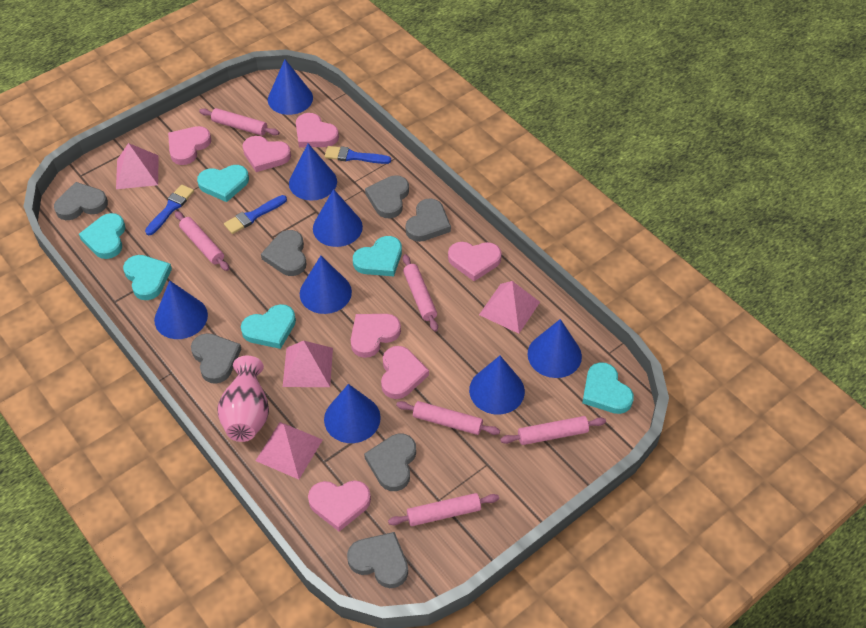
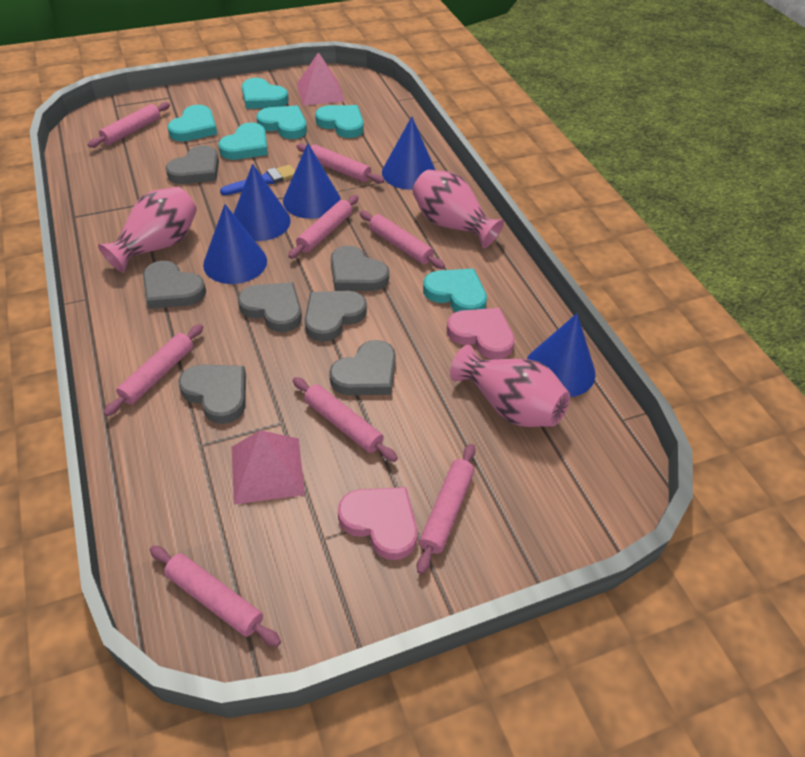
blue brush: [145,185,194,235] [224,195,287,234] [325,146,391,164] = 3 -> [220,165,295,195] = 1
blue cone: [154,281,208,339] [268,59,313,115] [289,144,337,200] [300,256,352,314] [313,189,363,247] [324,384,381,443] [469,356,525,415] [527,319,582,378] = 8 -> [203,204,267,284] [234,164,291,241] [283,143,341,219] [382,117,435,190] [527,313,596,397] = 5
pink heart: [168,126,211,165] [242,136,291,172] [296,113,339,148] [308,480,371,532] [351,314,401,358] [381,346,429,399] [448,242,502,281] = 7 -> [338,487,417,560] [447,308,515,359] = 2
pink pyramid: [116,143,159,189] [256,422,323,479] [283,341,333,387] [479,281,540,334] = 4 -> [232,430,305,505] [297,52,345,106] = 2
pink rolling pin: [175,211,229,271] [199,108,279,136] [388,493,499,526] [396,401,500,435] [403,254,438,332] [500,416,606,445] = 6 -> [88,102,170,148] [103,324,203,416] [150,545,281,647] [288,195,358,259] [293,377,398,462] [296,144,384,183] [360,211,445,269] [417,444,476,574] = 8
pink vase: [217,356,269,442] = 1 -> [98,187,197,273] [412,170,504,248] [450,345,570,427] = 3

